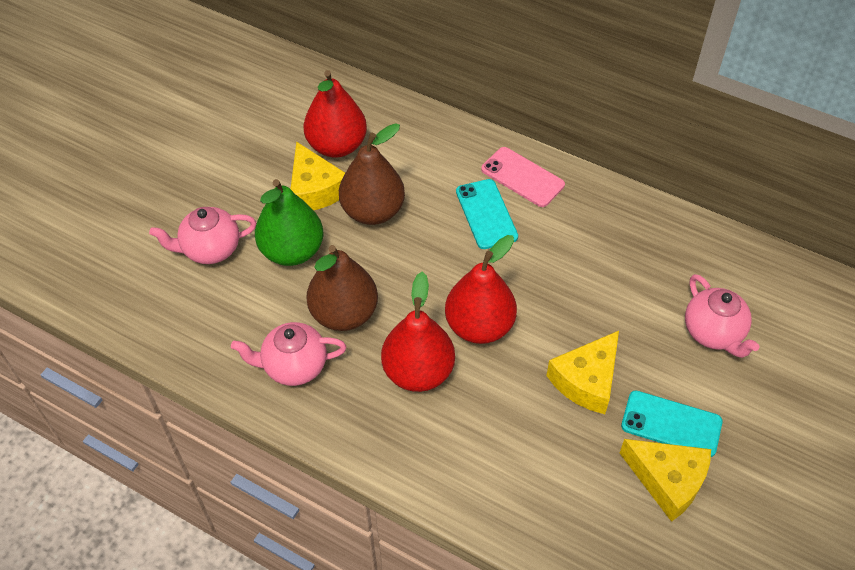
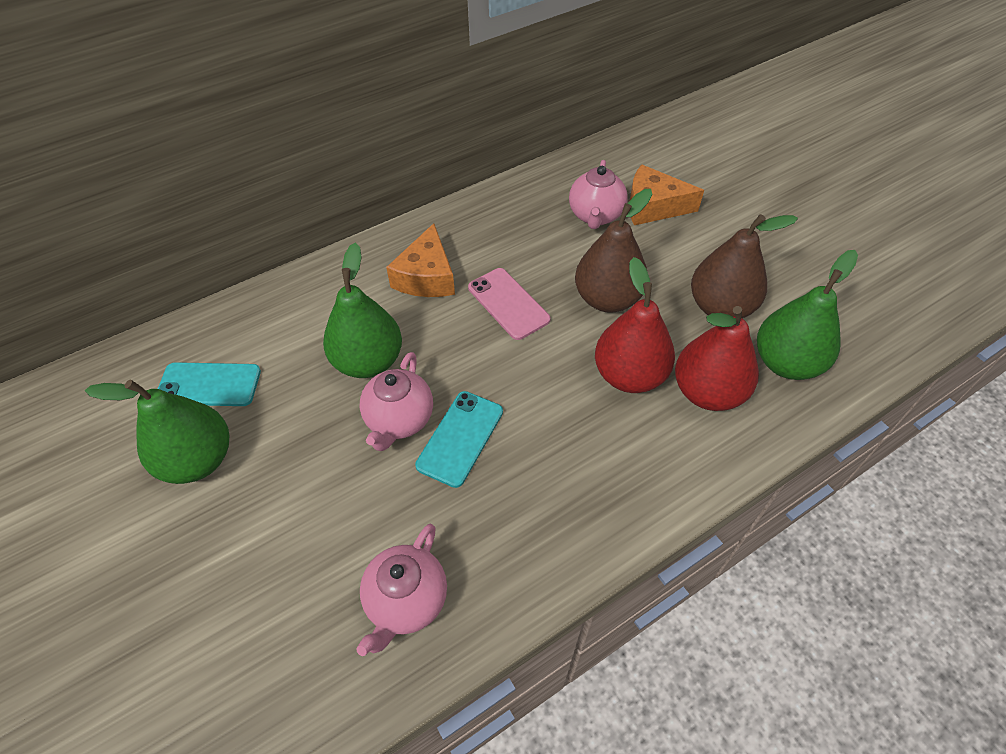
green pear: [255,179,323,266] = 1 -> [85,380,229,484] [323,243,402,378] [757,250,858,380] = 3
orange cheese: none = 0 -> [386,223,455,297] [630,164,704,225] = 2
red pear: [304,70,367,158] [381,272,455,392] [445,235,517,344] = 3 -> [595,257,675,393] [675,306,759,411] = 2
yellow cheese: [291,141,345,210] [546,331,619,414] [620,439,711,522] = 3 -> none = 0

